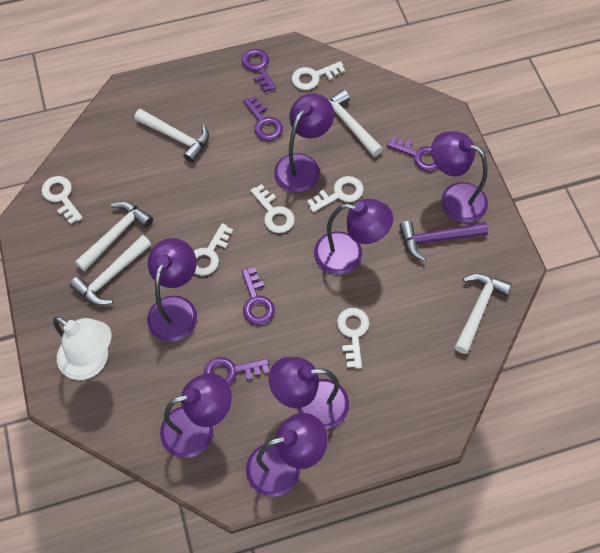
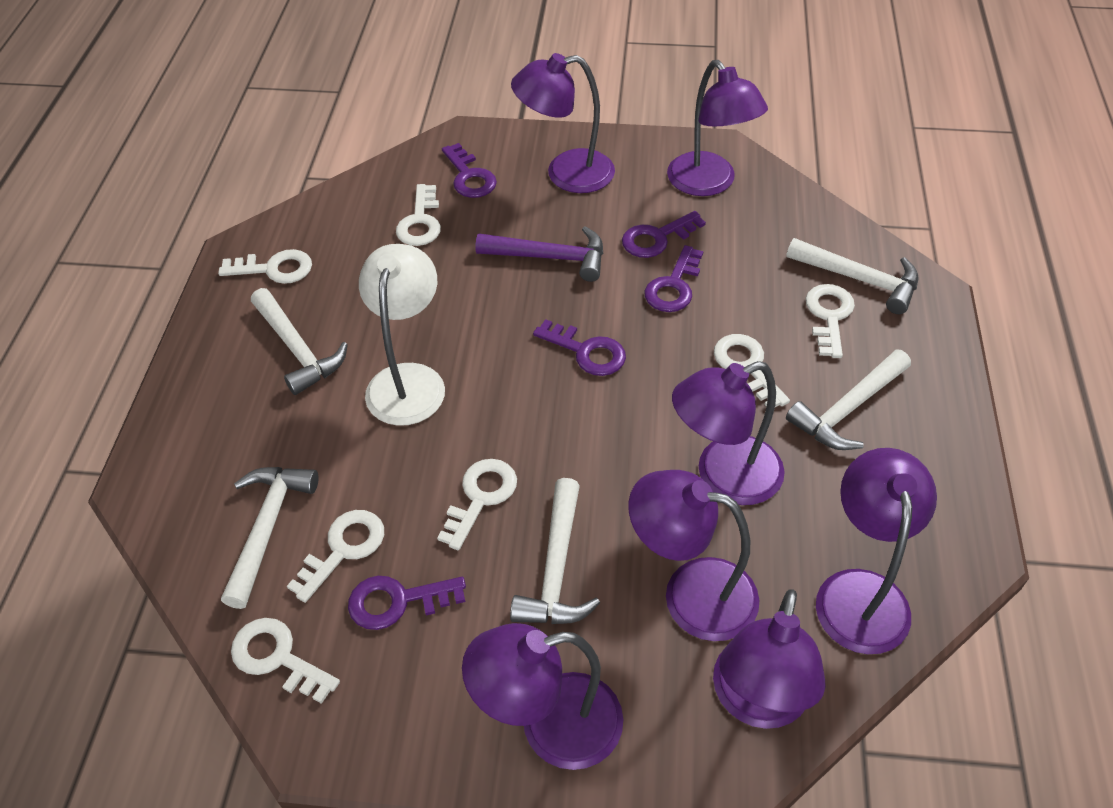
white key: [42,176,83,224] [194,223,233,276] [250,184,295,233] [292,61,345,90] [307,176,364,212] [337,308,369,369] = 6 -> [218,249,312,284] [231,618,340,704] [287,510,384,603] [396,184,441,246] [437,459,517,550] [714,334,790,407] [806,284,855,358] = 7

